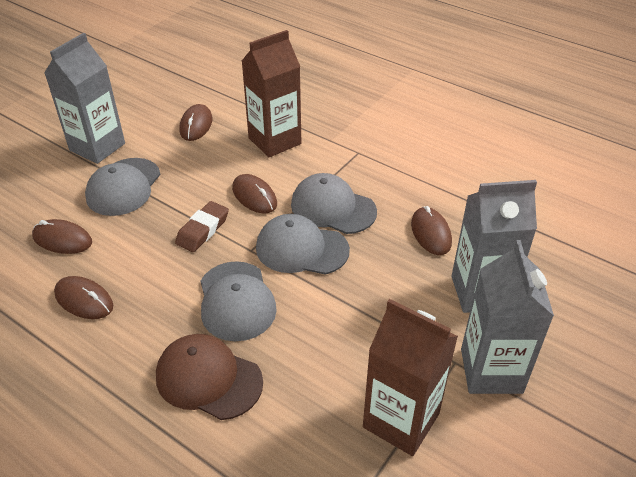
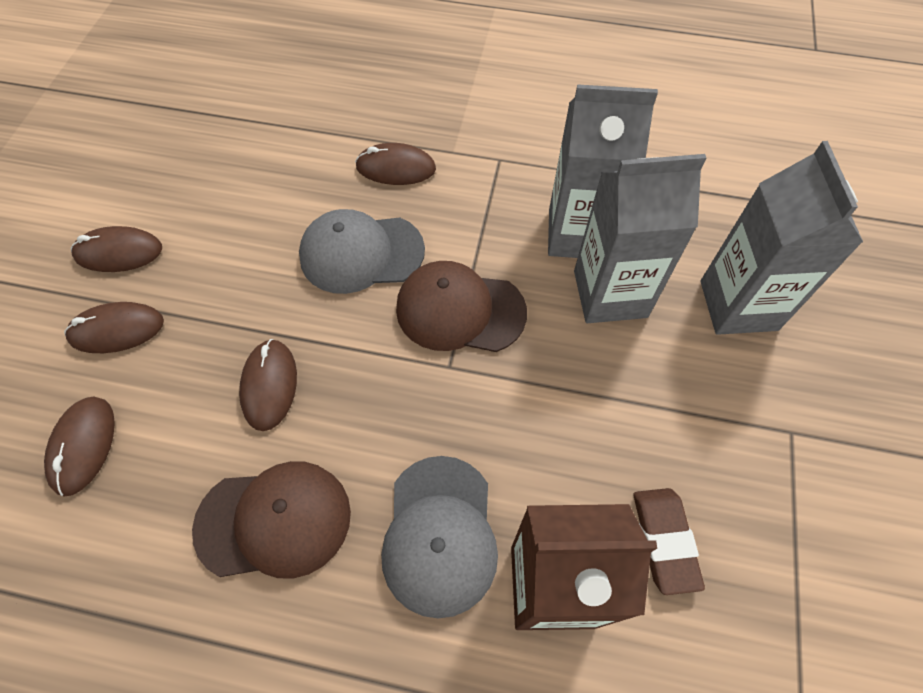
brown cap: [156,334,263,420] = 1 -> [192,461,351,578] [396,261,527,352] = 2
brown carton: [242,30,302,157] [363,299,458,456] = 2 -> [511,504,657,630] = 1
grey cap: [85,158,161,216] [201,261,277,341] [256,214,350,275] [291,173,377,234] = 4 -> [299,209,425,294] [381,456,498,618] = 2

